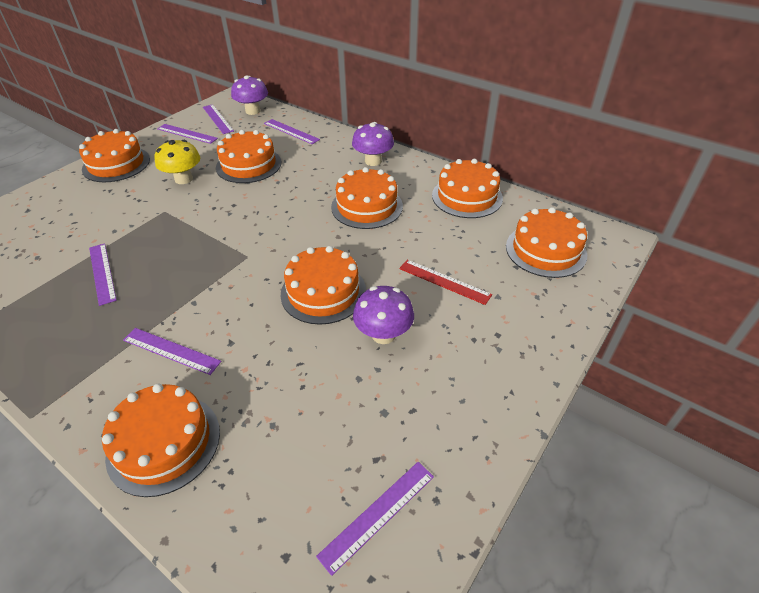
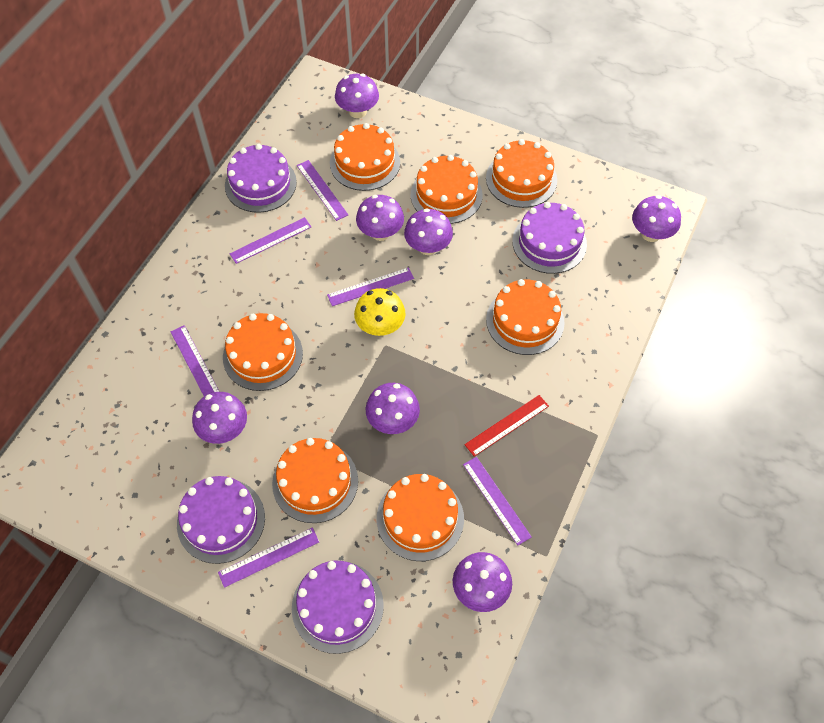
purple cake: none = 0 -> [177,476,265,564] [225,144,297,213] [292,561,384,654] [512,202,587,274] = 4
purple mushroom: [231,75,268,115] [352,122,394,166] [353,286,414,344] = 3 -> [192,392,247,444] [335,74,379,118] [356,195,404,241] [366,383,420,434] [404,208,453,255] [453,552,512,612] [632,195,681,242] = 7

